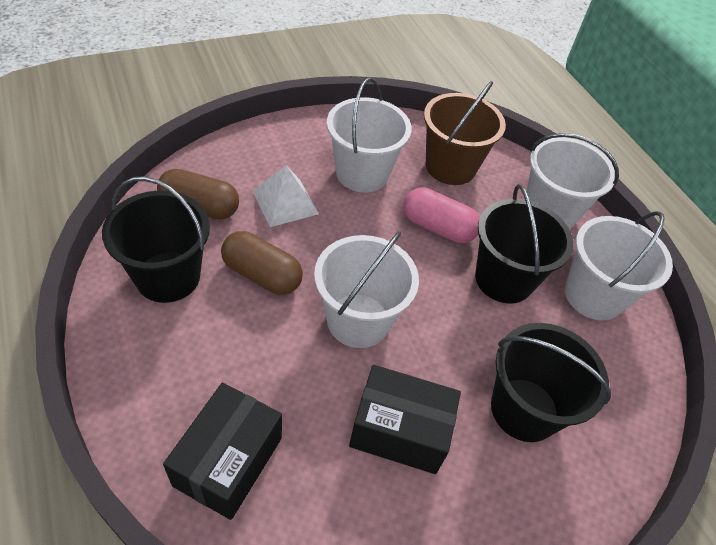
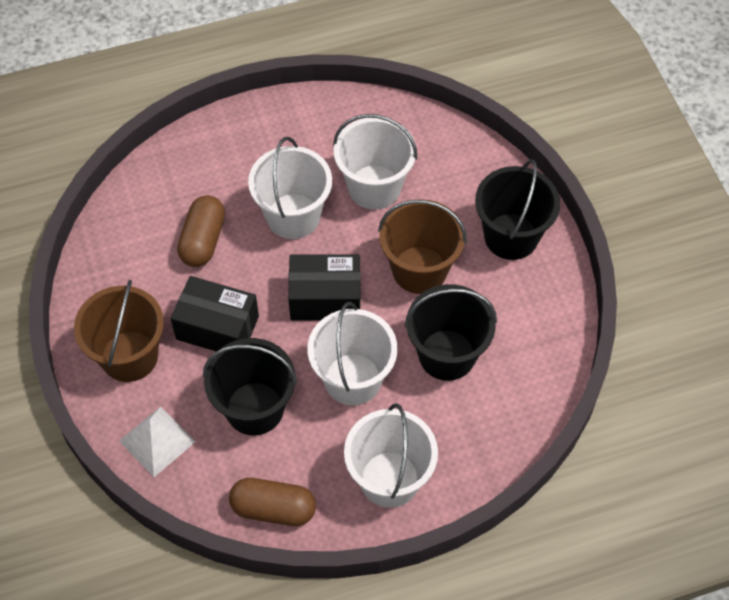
brown bucket: [424,81,506,185] = 1 -> [74,280,164,382] [378,199,467,294] = 2
pink capsule: [404,187,480,243] = 1 -> none = 0

